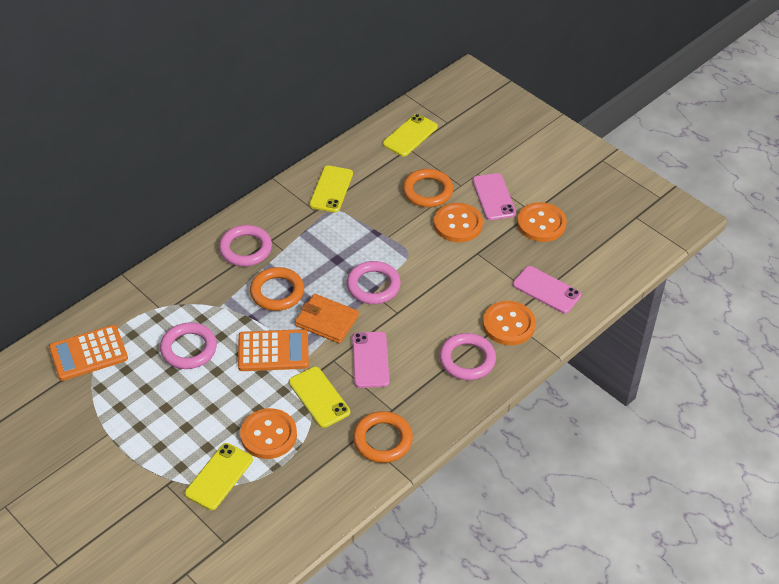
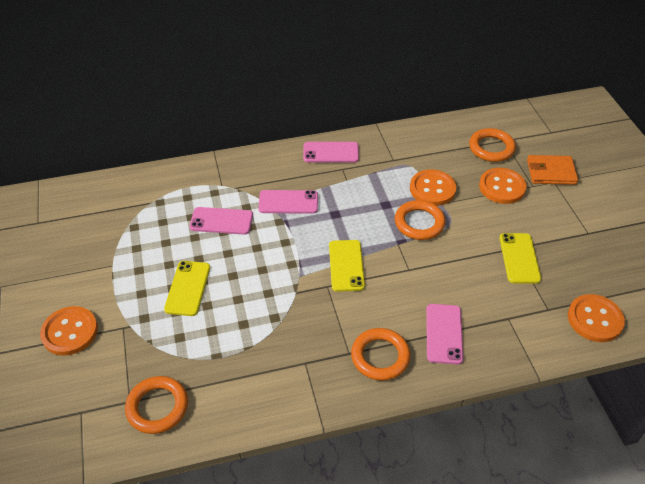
orange calculator: [49,325,128,381] [238,329,309,371] = 2 -> none = 0
orange ring: [250,267,304,311] [353,411,413,463] [403,169,453,207] = 3 -> [125,376,188,434] [351,328,411,381] [395,200,446,240] [469,128,516,162] = 4
pink phone: [352,332,389,388] [472,173,516,220] [513,266,582,314] = 3 -> [189,207,253,235] [258,190,318,214] [303,142,359,163] [426,304,463,365] = 4
pink ring: [160,322,217,369] [219,225,272,266] [347,261,401,304] [439,333,496,380] = 4 -> none = 0
yellow phone: [185,443,253,510] [289,367,350,428] [309,166,353,213] [383,114,438,156] = 4 -> [164,261,210,316] [329,240,365,292] [499,233,541,284] = 3

